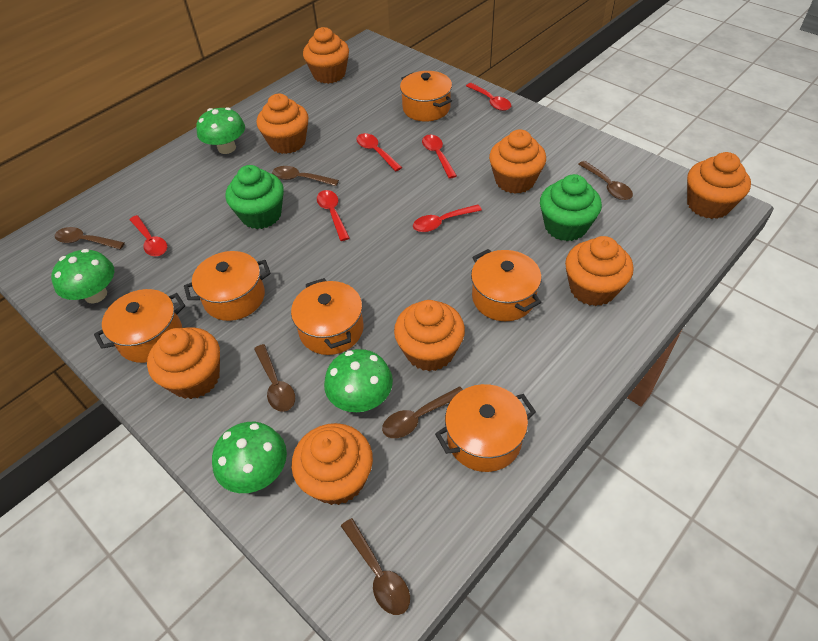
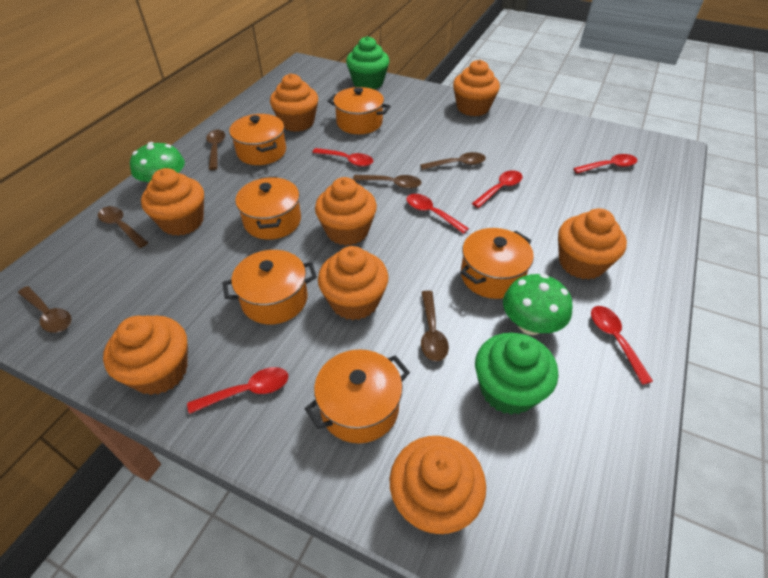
green mushroom: [51,249,114,303] [196,107,245,154] [212,422,287,493] [324,349,393,412] = 4 -> [130,142,185,182] [503,274,573,335] = 2

